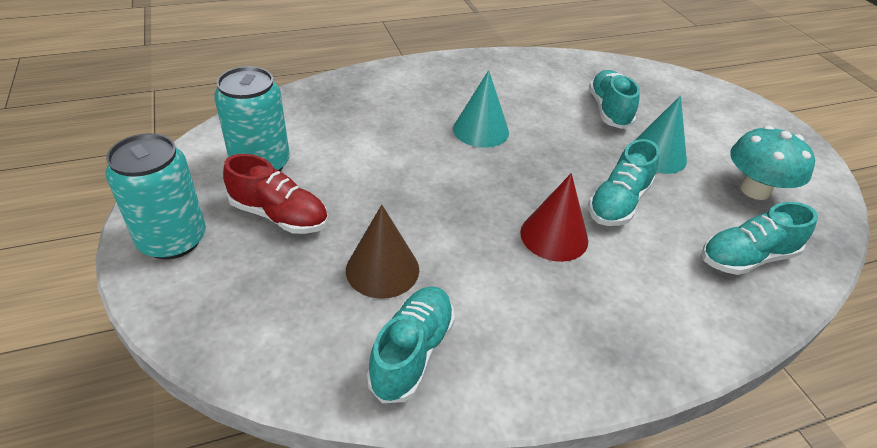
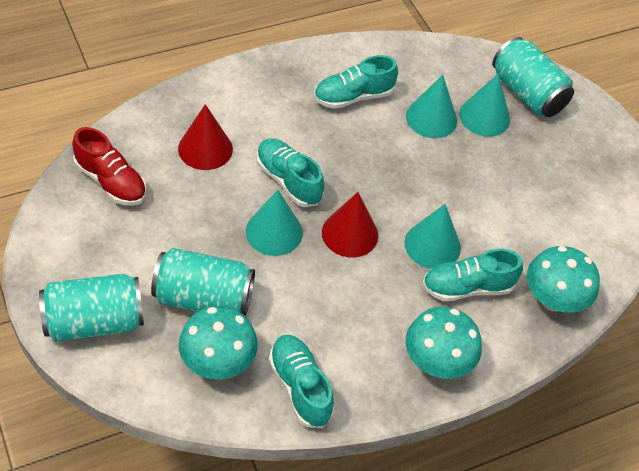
brown cone: [346,205,419,299] = 1 -> none = 0
red cone: [520,173,588,262] = 1 -> [178,104,233,170] [322,192,378,257] = 2
turquoise can: [105,133,206,260] [214,66,290,171] = 2 -> [39,274,144,342] [151,248,255,316] [492,37,574,117] = 3
turquoise cone: [453,70,509,148] [634,96,687,174] = 2 -> [245,190,303,256] [404,204,461,269] [406,75,457,138] [459,73,510,137] = 4
turquoise mushroom: [730,125,815,200] = 1 -> [179,306,258,379] [406,307,482,379] [527,246,600,313] = 3

